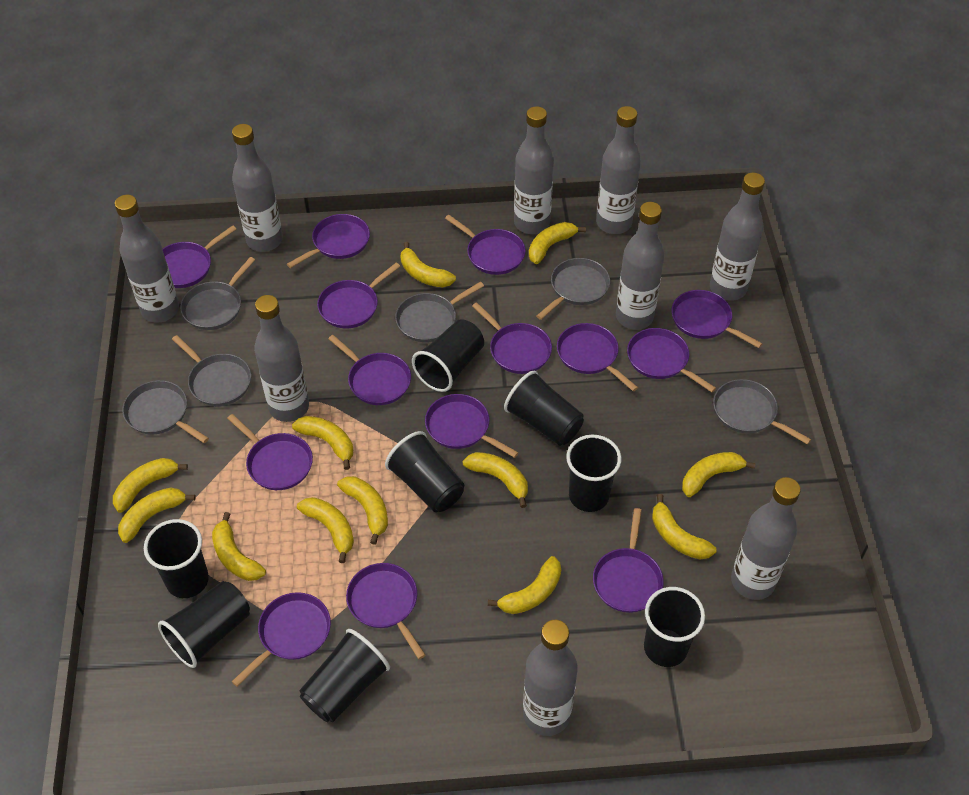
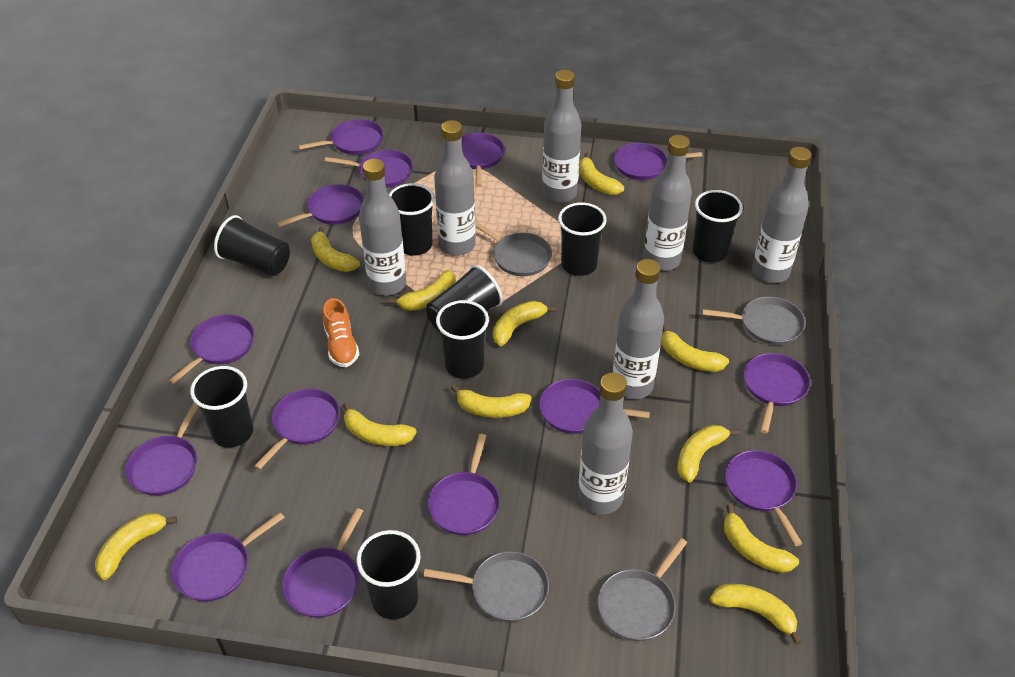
grey bottle: [115,195,179,323] [232,124,283,252] [254,295,309,422] [514,106,554,234] [523,620,578,736] [596,106,641,234] [616,202,665,330] [710,173,765,301] [731,477,801,600] = 9 -> [359,159,406,296] [434,120,476,256] [542,70,581,203] [578,373,633,514] [613,259,664,399] [643,135,692,271] [752,147,812,283] = 7
grey pan: [122,380,209,443] [172,335,251,406] [180,257,255,330] [395,282,484,342] [536,258,610,320] [713,379,811,445] = 6 -> [423,551,549,622] [475,221,552,277] [598,538,687,641] [702,297,805,345] = 4
orange shoe: none = 0 -> [323,298,359,367] = 1
yellow banana: [113,458,188,513] [118,488,196,543] [212,512,266,581] [292,416,353,470] [297,497,354,563] [337,476,388,545] [401,242,456,287] [463,452,528,508] [488,556,561,614] [529,222,586,264] [652,494,717,559] [682,452,756,497] = 12 -> [95,513,177,580] [311,226,360,272] [343,402,417,446] [388,270,455,311] [451,384,531,418] [493,301,556,346] [579,153,624,195] [661,324,729,372] [677,425,739,483] [710,584,802,645] [724,504,799,573] = 11

